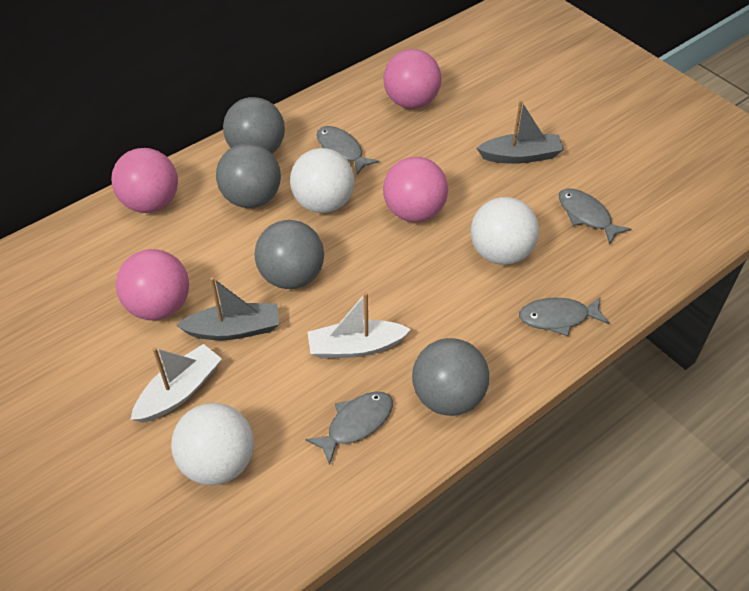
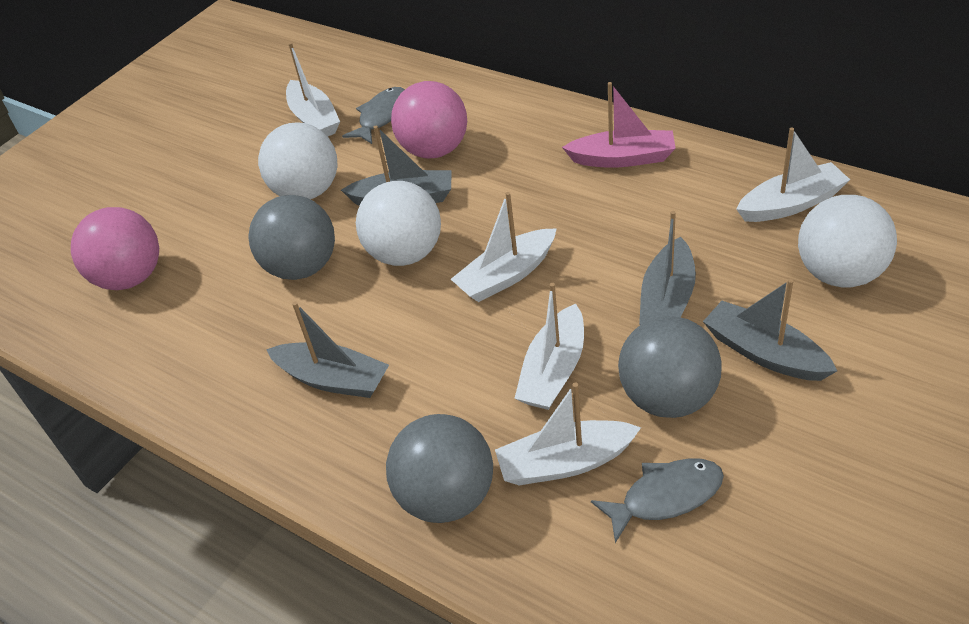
grey ball: [216,143,281,208] [223,97,285,154] [255,220,324,289] [412,338,489,416] = 4 -> [249,195,335,280] [386,414,493,523] [618,316,722,418] = 3
grey boat: [176,277,279,340] [477,100,564,164] = 2 -> [266,302,389,398] [341,126,452,206] [639,211,696,325] [703,279,837,381] = 4
grey fish: [305,392,393,465] [317,126,379,175] [519,296,609,336] [559,188,631,244] = 4 -> [342,87,405,144] [591,458,724,543] = 2
pink ball: [111,148,178,213] [116,249,189,320] [383,49,441,109] [383,157,448,222] = 4 -> [71,207,159,290] [391,81,467,158] = 2
pink boat: none = 0 -> [562,82,676,168] = 1
white boat: [131,344,222,423] [307,292,411,359] = 2 -> [286,42,340,136] [451,192,557,302] [495,382,641,485] [514,283,584,410] [736,128,850,222] = 5

